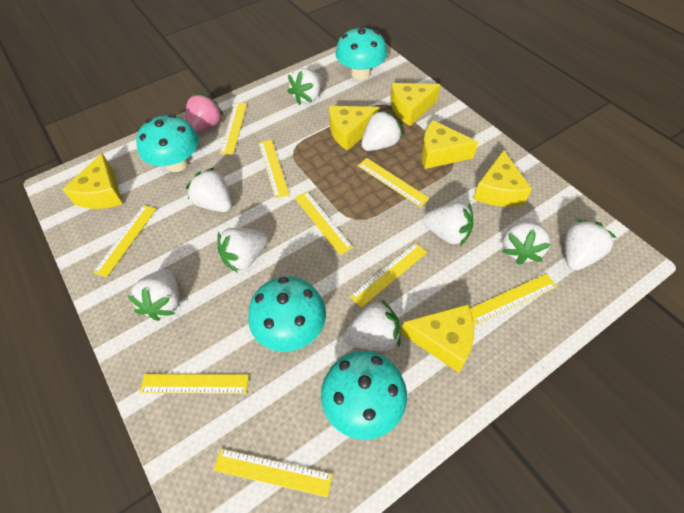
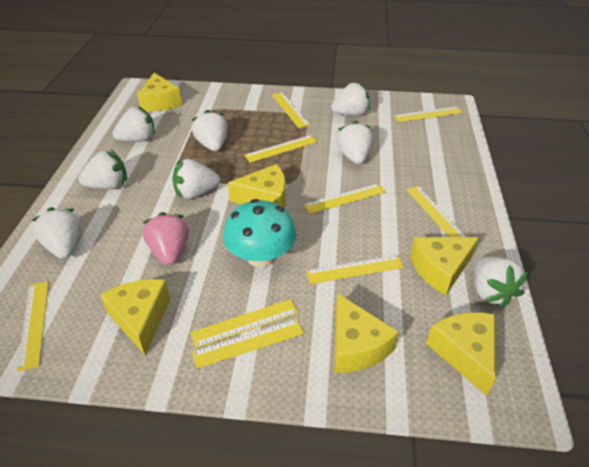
turquoise mushroom: [136,114,199,172] [248,277,326,352] [321,351,407,440] [336,26,387,80] = 4 -> [223,199,296,268] = 1
white strawberry: [127,269,180,321] [186,168,232,212] [217,228,268,273] [287,68,322,105] [343,299,401,351] [361,110,403,151] [423,202,473,246] [502,218,551,265] [564,219,617,270] = 9 -> [32,208,82,259] [79,150,127,189] [113,106,155,142] [172,159,220,199] [192,110,228,151] [331,83,370,116] [337,121,373,164] [474,256,528,308] = 8

